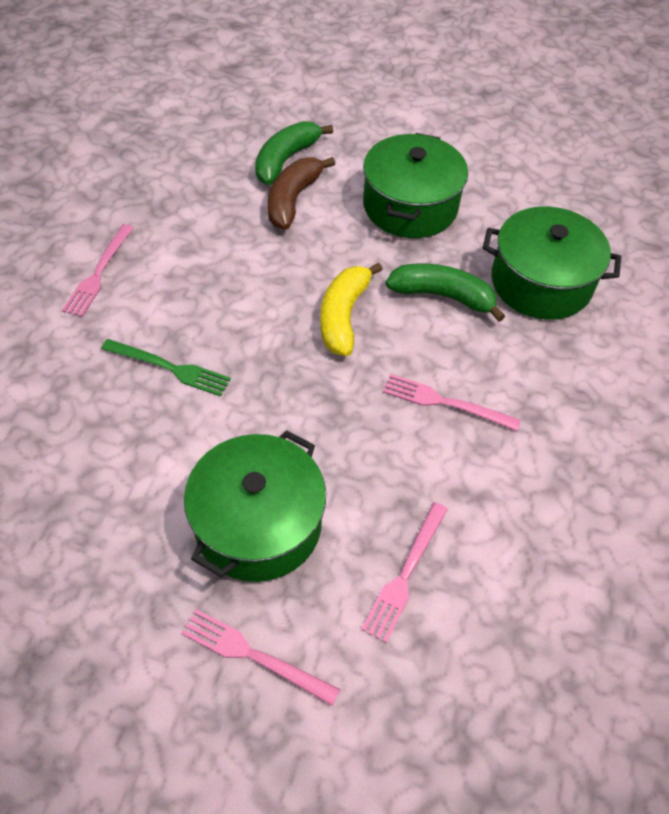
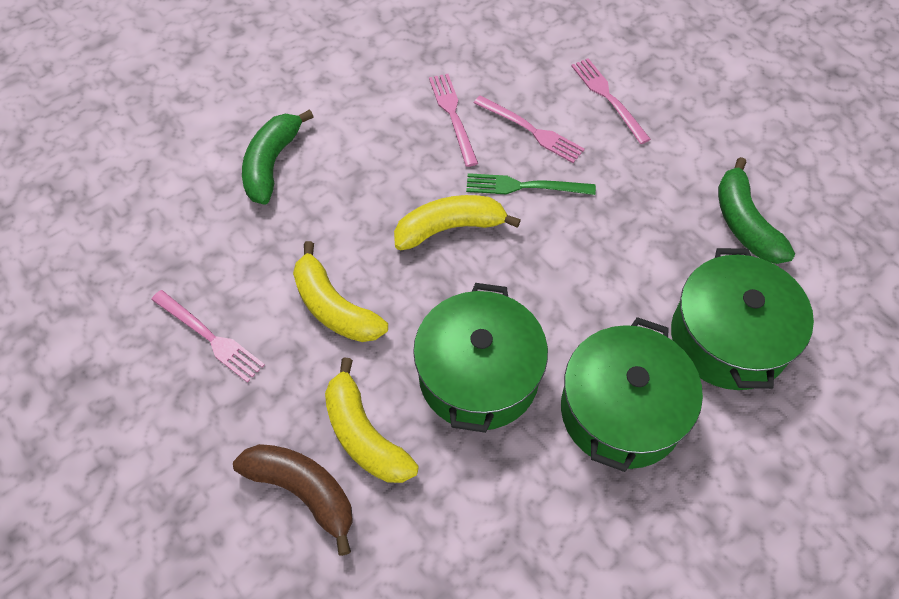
yellow banana: [320,262,383,356] = 1 -> [293,241,388,342] [325,357,419,483] [394,195,521,250] = 3

